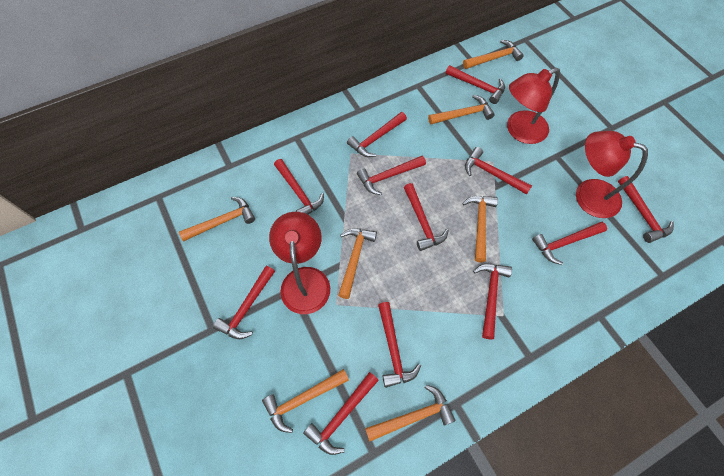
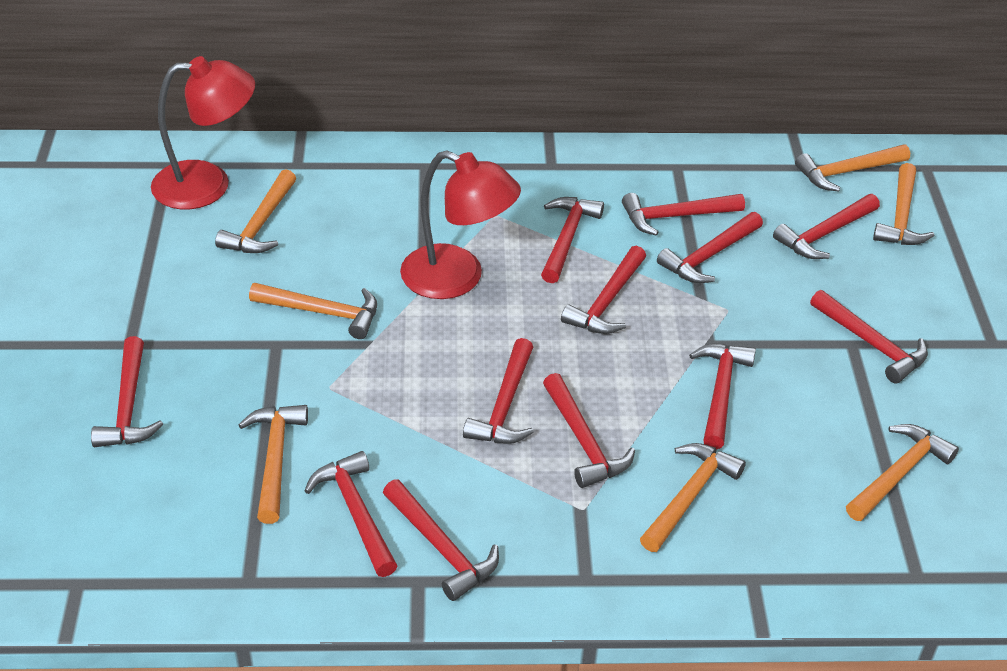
red lamp: [269,212,330,314] [507,68,560,144] [576,131,648,218] = 3 -> [151,56,255,209] [400,150,521,299] = 2

